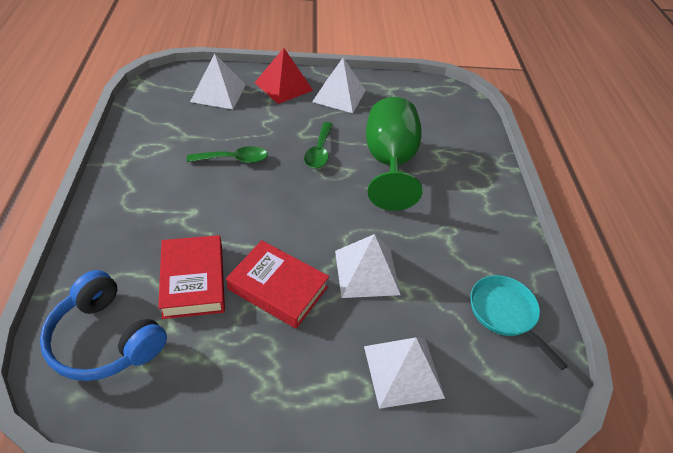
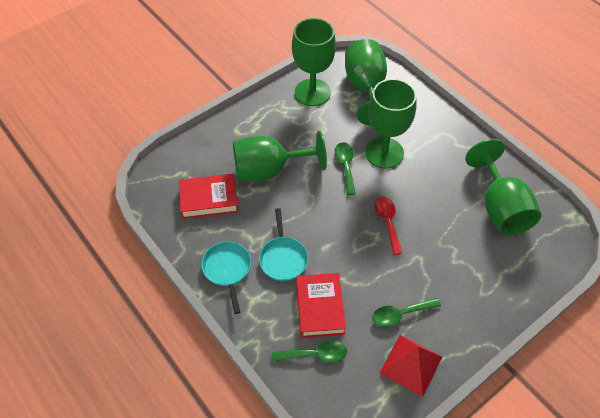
blue headphones: [40,270,167,381] = 1 -> none = 0
green goblet: [366,97,422,211] = 1 -> [233,131,327,182] [292,18,336,106] [345,39,387,125] [365,79,417,169] [465,139,541,236] = 5
green spoon: [187,146,268,163] [304,122,333,168] = 2 -> [272,340,347,362] [335,142,356,195] [372,298,441,327] = 3
red spoon: none = 0 -> [375,197,402,255] = 1
turquoise pan: [470,275,567,370] = 1 -> [201,241,251,314] [259,208,308,281] = 2
white pyramid: [190,53,246,109] [312,58,366,113] [335,234,401,298] [364,337,445,409] = 4 -> none = 0

